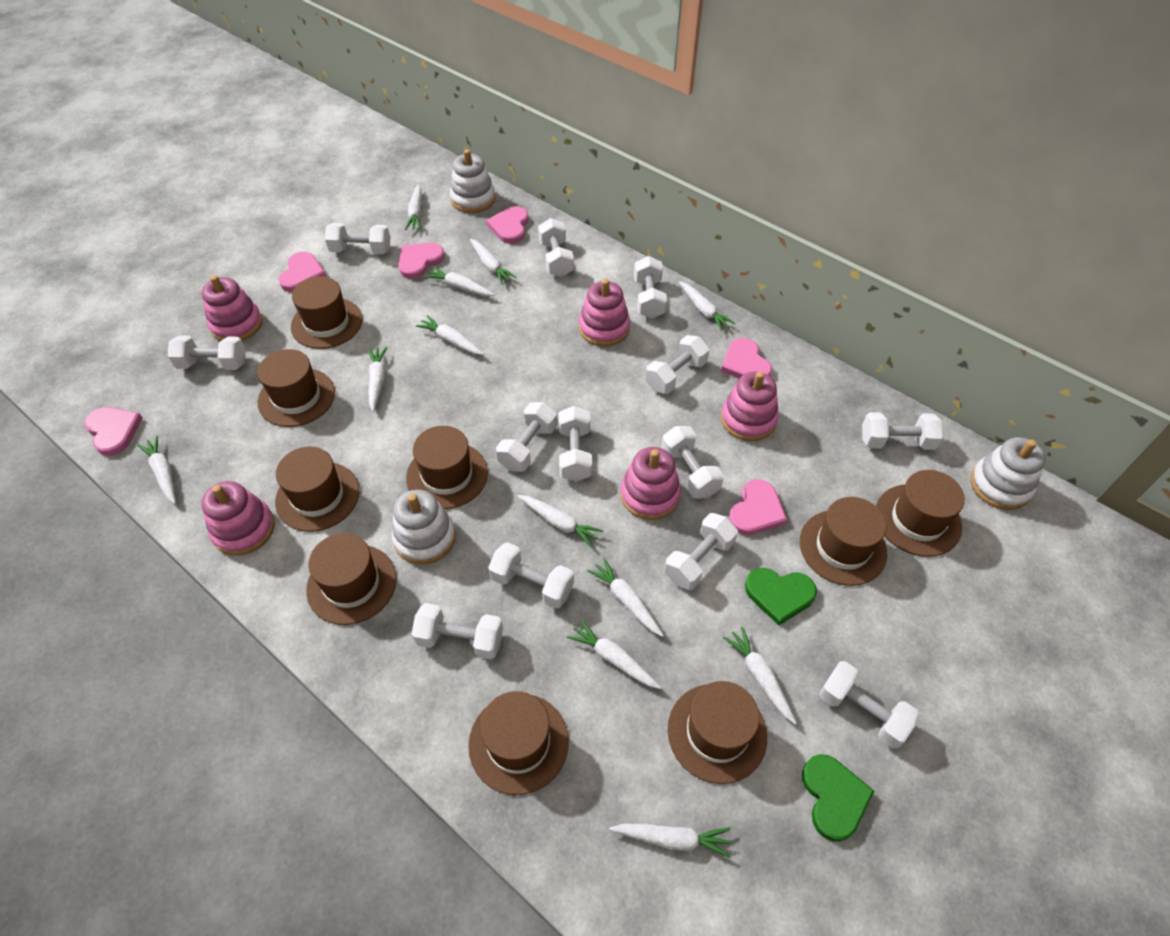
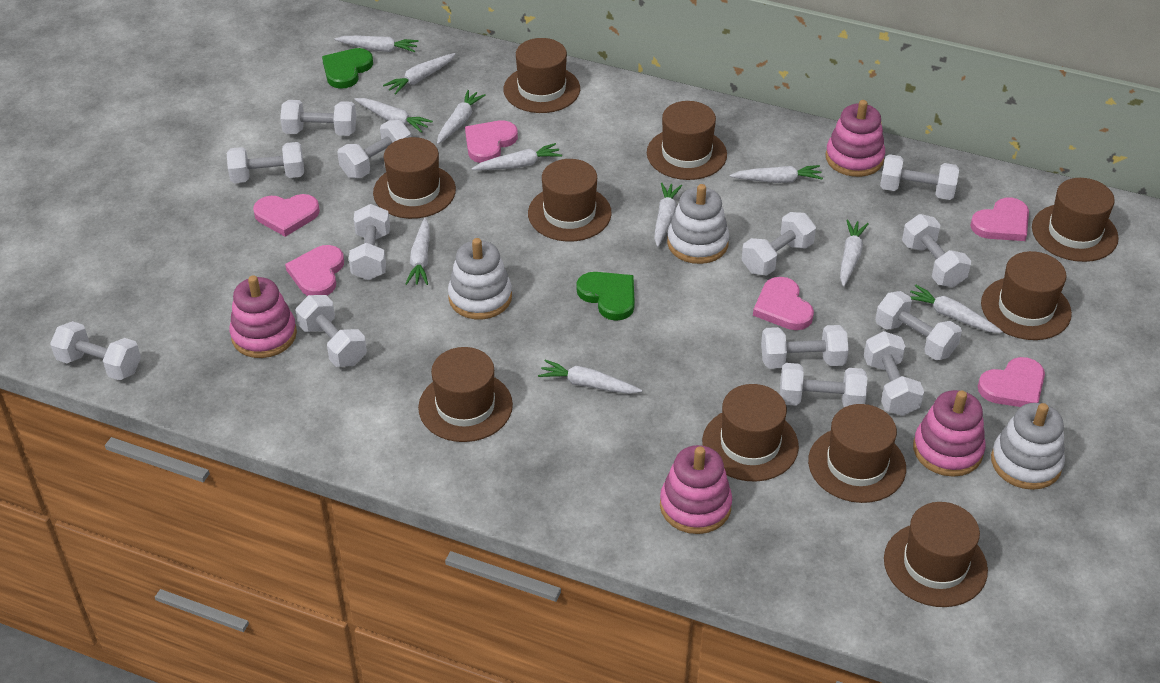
brown hat: [257,349,335,427] [275,447,359,532] [291,276,363,349] [306,533,397,625] [406,426,488,509] [468,691,569,795] [668,681,767,784] [800,497,887,586] [876,470,965,557] = 9 -> [373,137,456,219] [418,347,513,442] [504,38,580,113] [528,159,612,242] [647,101,727,180] [702,384,799,482] [808,404,906,503] [884,502,988,607] [981,251,1072,340] [1032,178,1119,262] = 10
pink stacking toy: [201,481,275,556] [202,275,262,341] [579,279,630,347] [620,447,681,520] [721,371,779,441] = 5 -> [230,275,297,358] [660,445,732,534] [826,100,885,177] [913,390,986,477] = 4
white carrot: [137,435,176,504] [368,347,387,412] [405,184,422,230] [416,315,484,355] [424,266,495,296] [470,239,516,284] [517,495,603,547] [567,619,662,689] [587,558,664,637] [609,824,731,858] [679,281,735,331] [723,626,797,725] = 12 -> [334,36,419,52] [354,98,433,133] [383,53,455,95] [405,218,430,285] [437,90,486,144] [472,143,562,170] [538,360,642,394] [654,183,682,247] [729,165,823,183] [840,220,869,287] [910,285,1003,333] = 11

